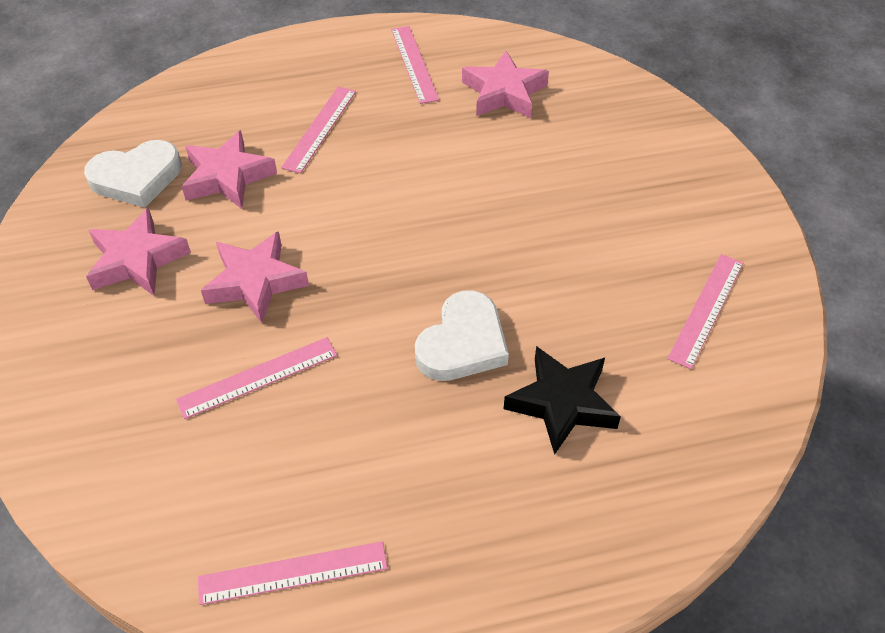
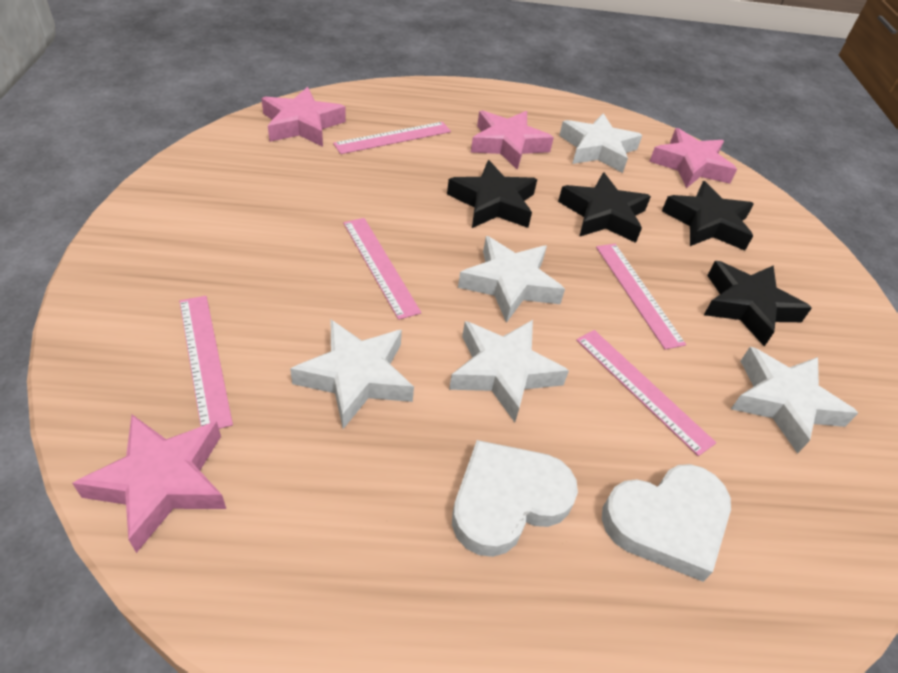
black star: [504,346,621,455] = 1 -> [447,160,537,228] [558,172,651,243] [662,181,754,251] [704,261,812,346] = 4
white star: none = 0 -> [290,320,414,429] [449,320,569,422] [458,236,565,323] [559,113,642,173] [731,347,858,454] = 5

